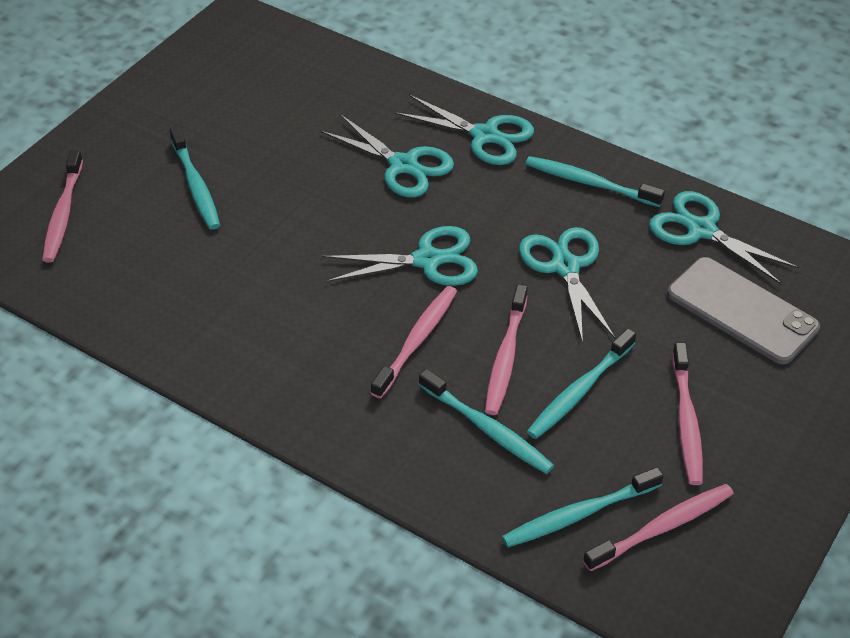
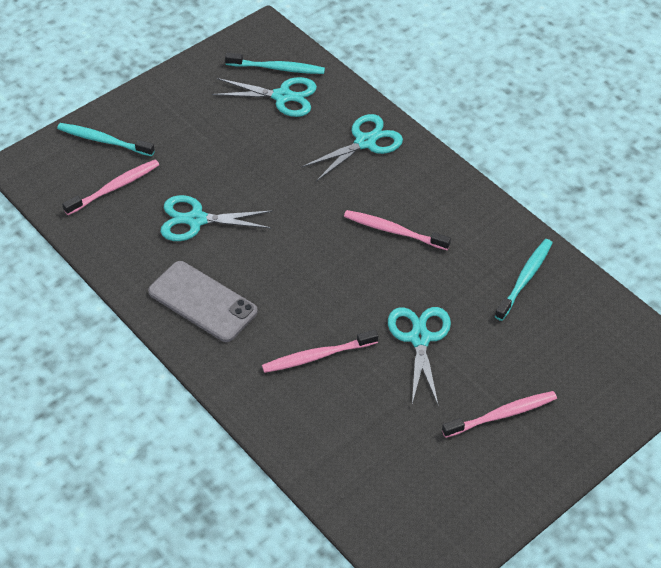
pink toothbrush: [42,150,83,263] [371,286,457,399] [485,284,528,415] [583,484,734,571] [672,342,703,485] = 5 -> [62,160,159,215] [262,330,378,373] [344,210,451,250] [442,391,557,438] = 4
turquoise scissors: [321,114,454,197] [322,226,478,286] [395,95,534,165] [519,227,615,344] [649,191,799,285] = 5 -> [161,195,272,241] [212,77,317,117] [302,114,403,181] [388,307,451,404] = 4
turquoise toothbrush: [170,126,220,230] [419,369,554,474] [502,467,663,548] [526,156,665,207] [527,328,636,439] = 5 -> [57,123,155,156] [225,53,325,74] [495,239,552,321] = 3

